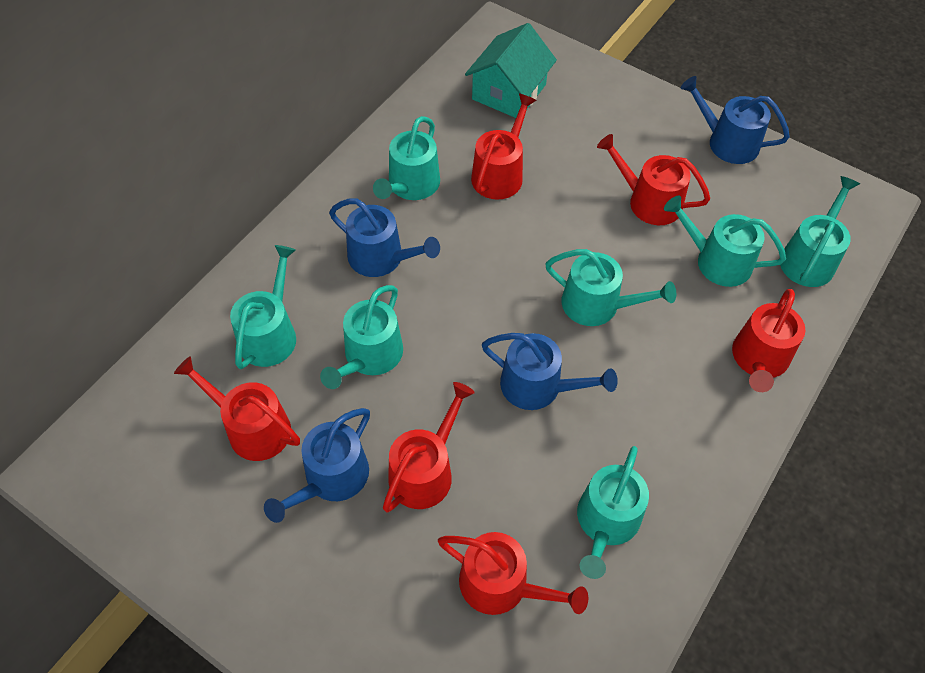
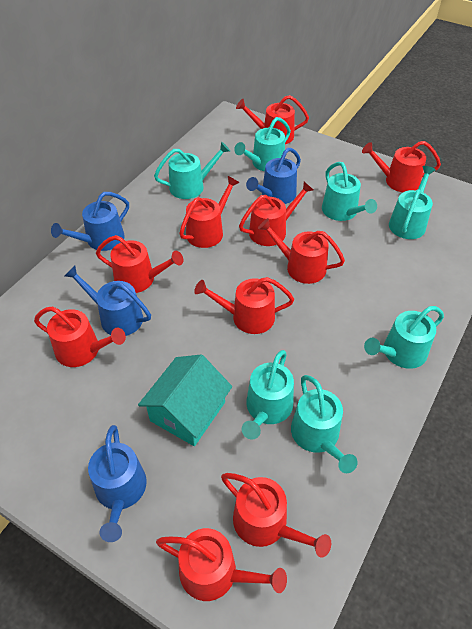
red watering can: [174,356,300,461] [383,382,475,513] [438,532,588,615] [471,93,536,200] [597,134,710,225] [732,289,805,392] = 6 -> [34,306,126,367] [96,235,183,293] [156,528,287,601] [179,176,240,248] [194,277,294,334] [221,473,331,558] [236,95,309,144] [239,181,313,246] [258,218,345,284] [362,141,441,192] = 10

